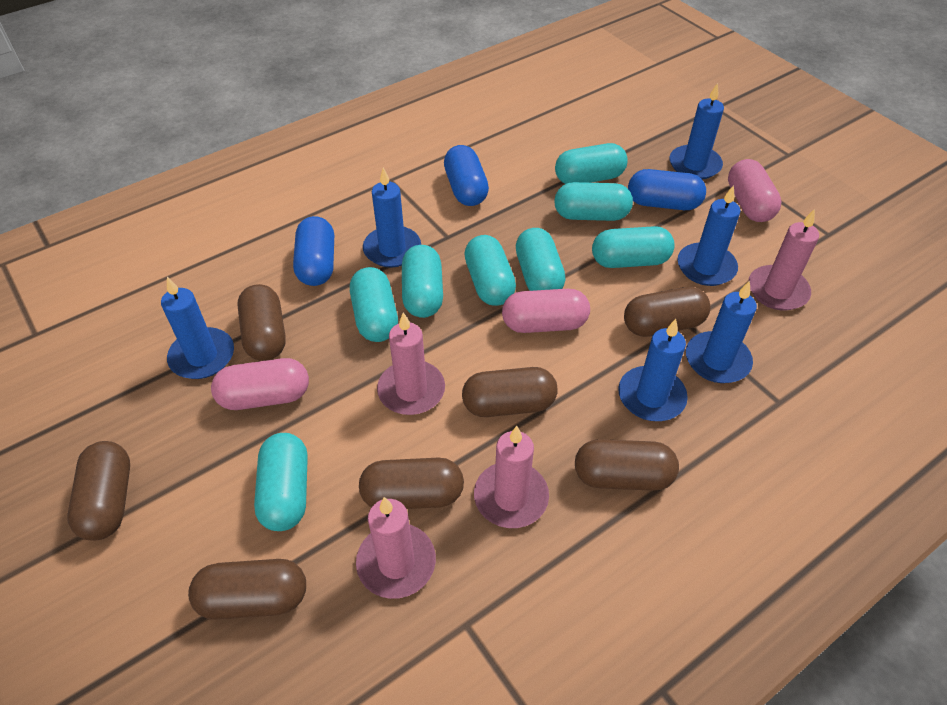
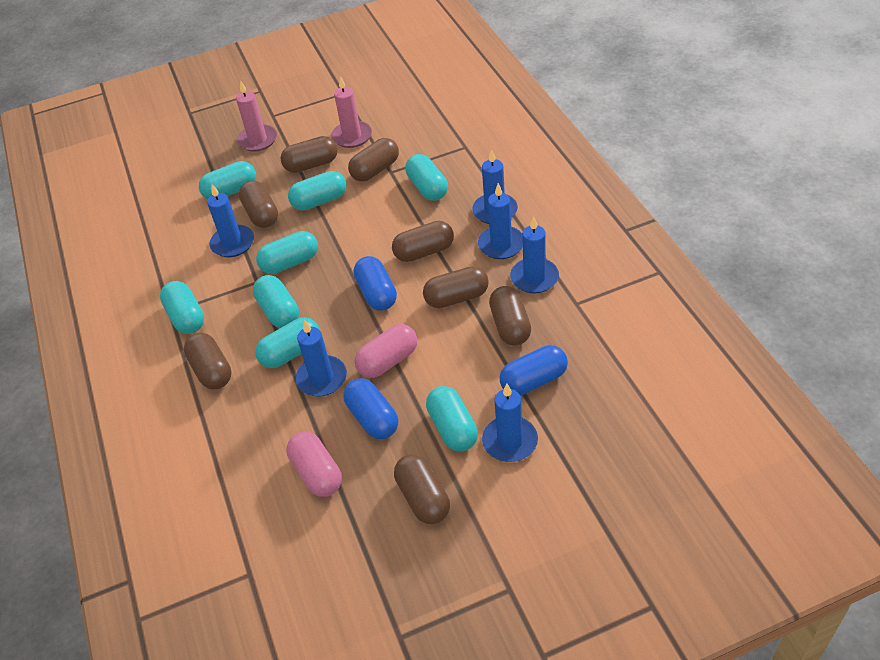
brown capsule: [68,441,130,541] [188,559,306,620] [237,284,286,361] [359,458,464,509] [462,367,558,417] [575,439,679,491] [624,287,710,337] = 7 -> [184,333,231,390] [239,180,278,228] [281,136,338,173] [348,138,399,182] [392,221,454,262] [394,454,450,524] [423,266,489,308] [489,286,531,346] = 8
pink candle: [356,497,436,599] [377,312,445,415] [474,426,549,528] [748,209,819,311] = 4 -> [236,80,277,152] [331,76,372,148] = 2
pink capsule: [211,358,309,410] [502,289,590,333] [728,159,782,222] = 3 -> [287,432,342,497] [354,324,417,378] = 2

